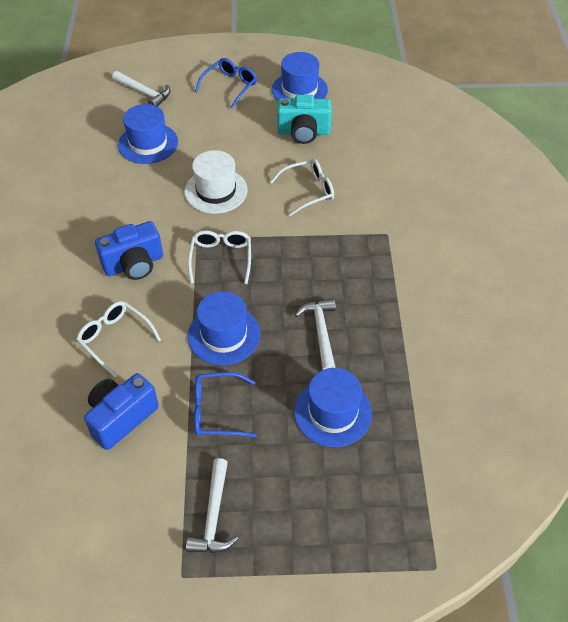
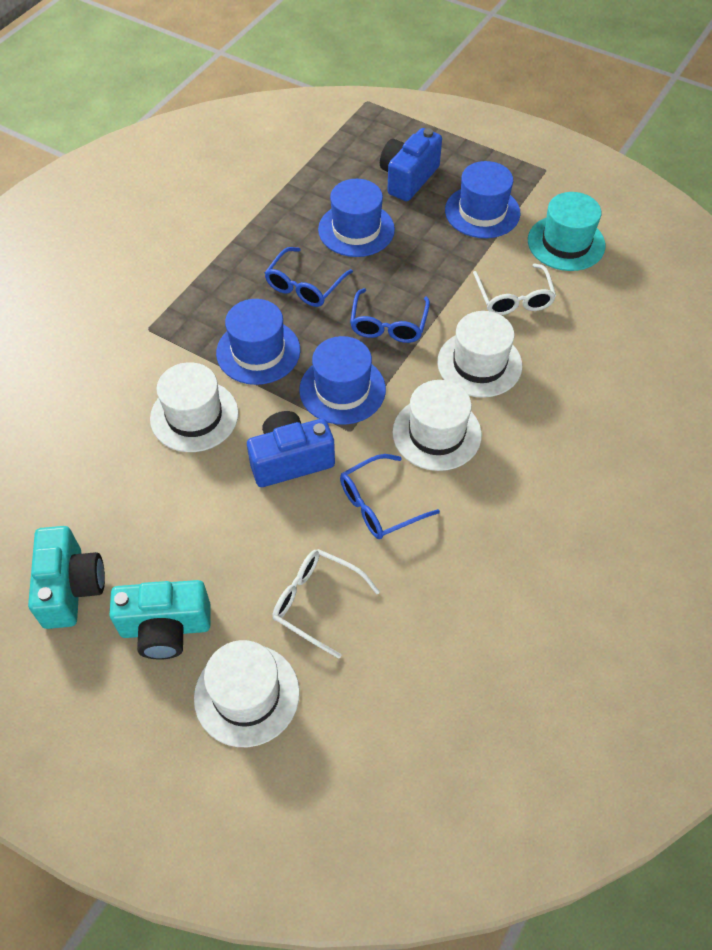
blue glasses: [194,372,257,437] [195,58,257,108] = 2 -> [265,247,353,307] [340,454,440,539] [350,288,430,343] = 3
turquoise camera: [277,95,332,144] = 1 -> [28,526,105,629] [109,580,211,660] = 2
turquoise hat: none = 0 -> [528,192,605,271] = 1
white glasses: [76,301,161,377] [188,230,251,284] [270,159,334,216] = 3 -> [272,549,380,659] [473,264,556,315] = 2
white hammer: [112,71,171,107] [186,458,238,553] [295,299,336,370] = 3 -> none = 0
white hat: [185,150,248,214] = 1 -> [150,362,239,452] [194,640,300,747] [392,380,482,471] [437,311,522,398] = 4

